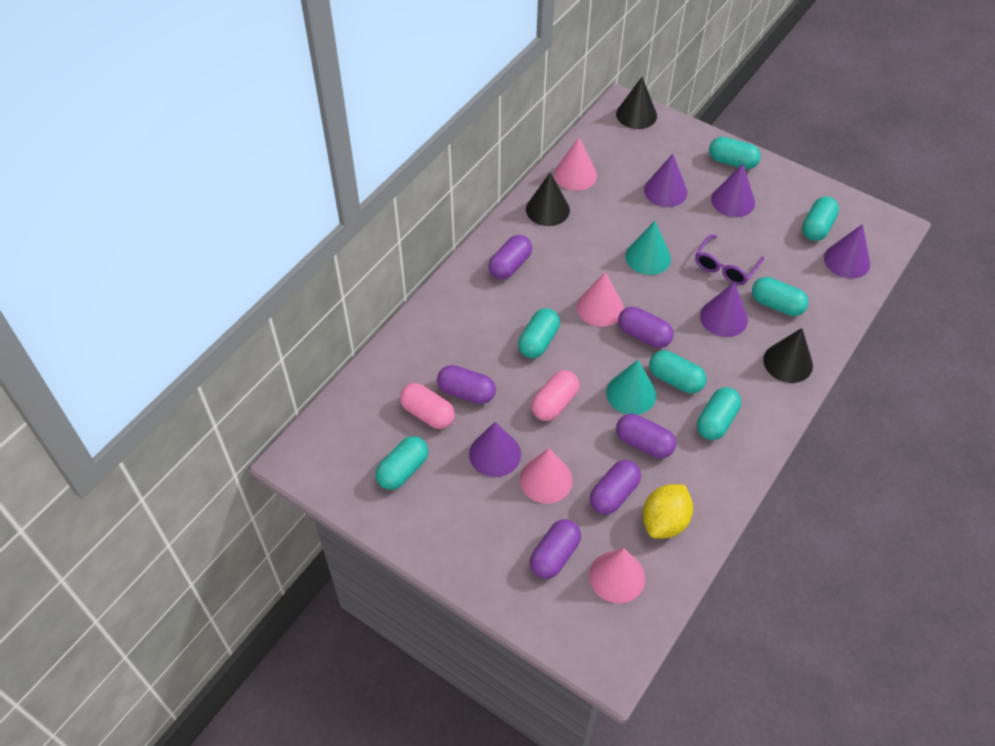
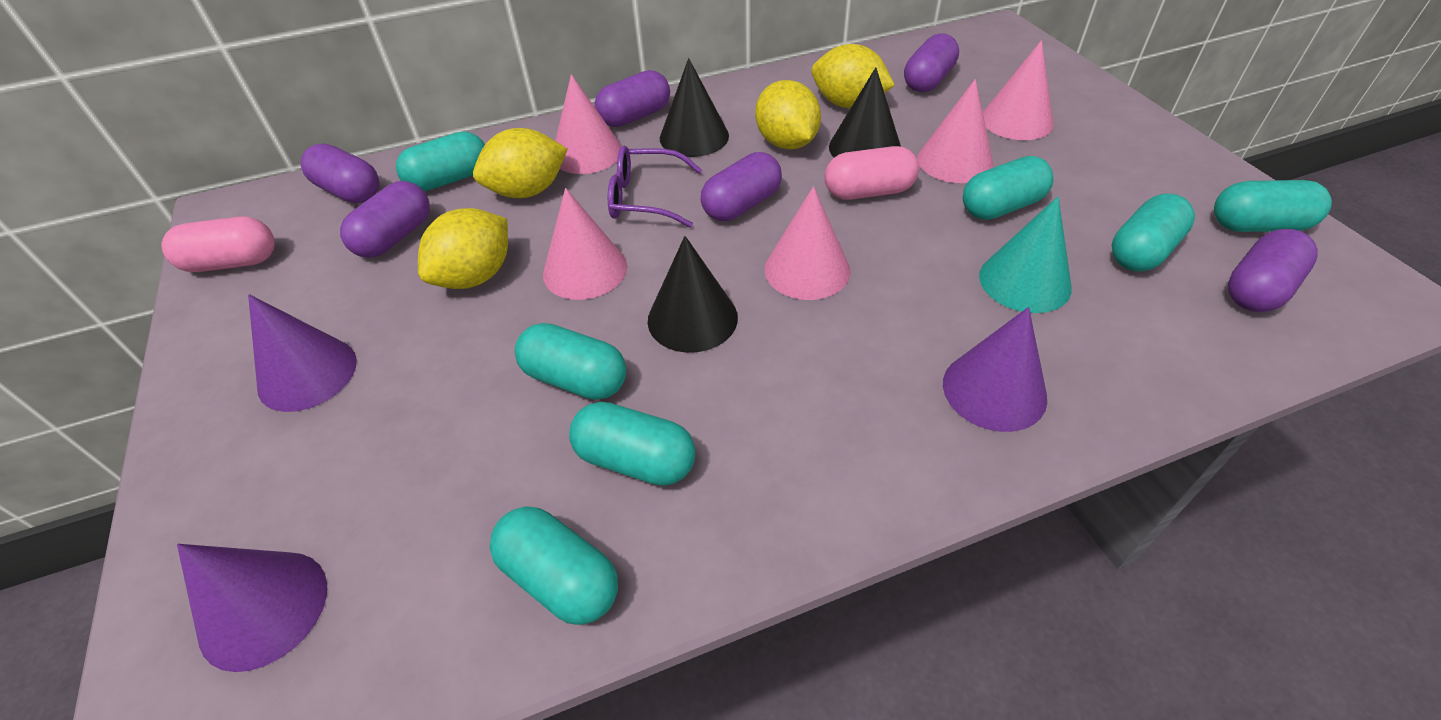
pink cone: [520,448,573,504] [554,137,597,191] [577,272,624,327] [589,548,645,604] = 4 -> [543,188,627,300] [555,74,622,174] [765,186,851,300] [917,79,993,183] [983,40,1054,140] = 5
purple cone: [469,422,521,477] [644,154,687,207] [700,282,748,337] [711,164,755,217] [824,224,870,279] = 5 -> [177,544,327,672] [248,294,357,412] [943,307,1047,432] = 3
turquoise cone: [606,360,656,415] [625,221,671,275] = 2 -> [979,197,1072,313] = 1
yellow lemon: [643,484,693,539] = 1 -> [418,208,508,289] [473,128,568,198] [755,80,821,150] [811,44,895,108] = 4

